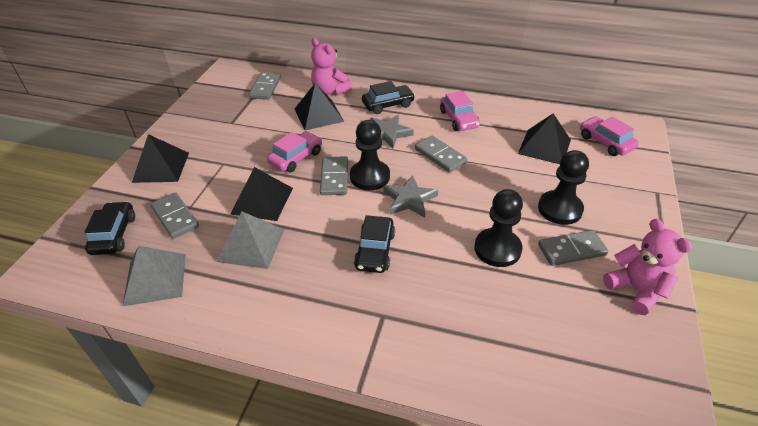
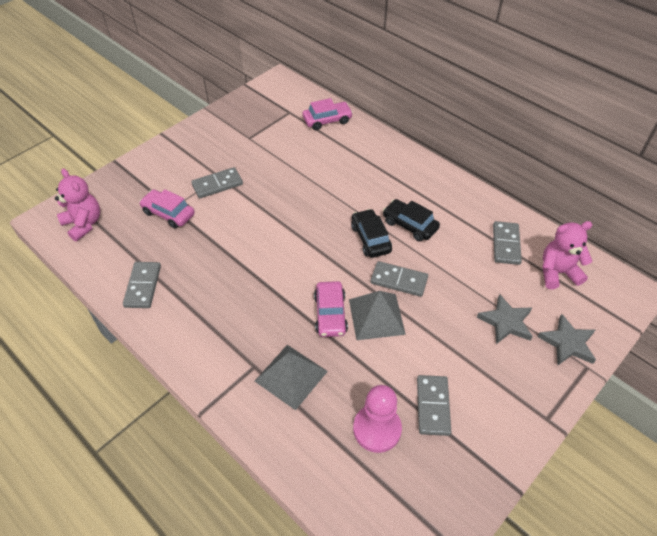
black car: [85,201,135,255] [354,215,395,273] [362,81,415,114] = 3 -> [351,209,392,258] [383,199,440,241] = 2
black pawn: [350,120,390,190] [474,189,523,267] [538,150,589,225] = 3 -> none = 0
black pyramid: [132,134,189,183] [231,167,293,221] [295,83,344,131] [518,113,571,164] = 4 -> none = 0
pink pawn: none = 0 -> [353,385,402,453] = 1

